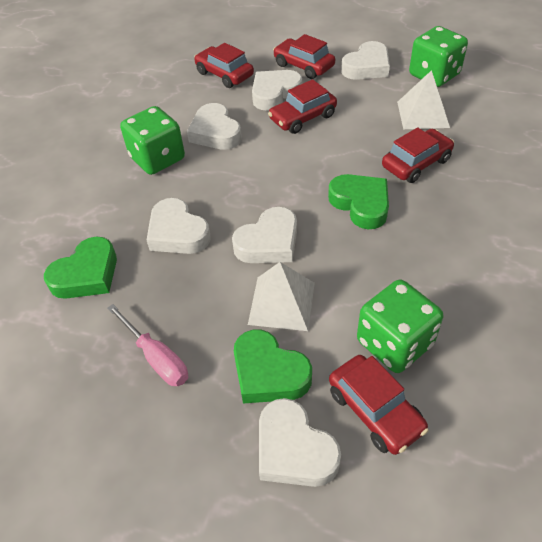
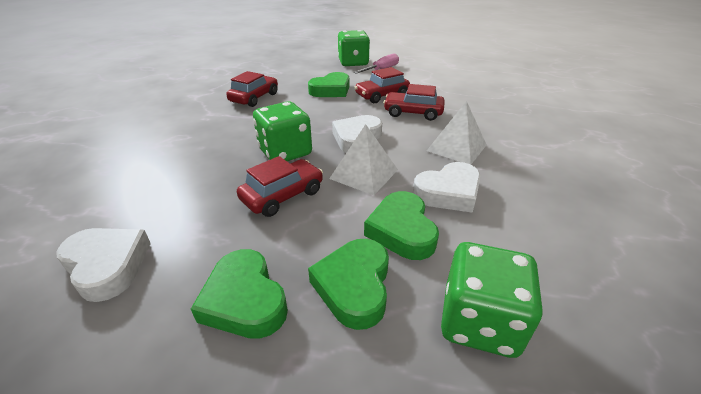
green heart: [44,237,117,299] [234,329,312,403] [328,174,389,229] = 3 -> [191,249,288,339] [308,72,349,97] [308,239,389,330] [364,191,439,260] = 4
red car: [194,43,254,88] [268,79,337,134] [273,34,335,79] [329,355,429,455] [382,128,454,183] = 5 -> [226,71,278,107] [237,156,323,217] [355,67,410,103] [383,84,445,121] = 4
white heart: [147,198,211,254] [187,103,242,150] [232,207,297,263] [252,70,302,111] [259,398,341,487] [341,41,390,80] = 6 -> [56,228,151,302] [332,115,382,153] [413,162,481,213] = 3

